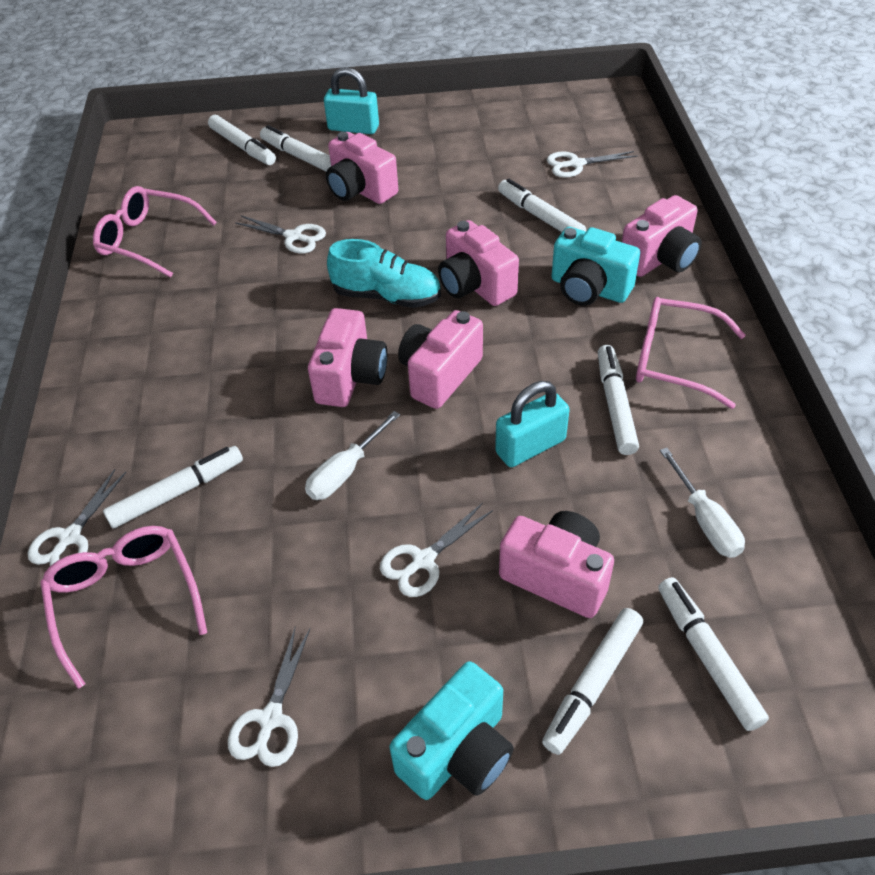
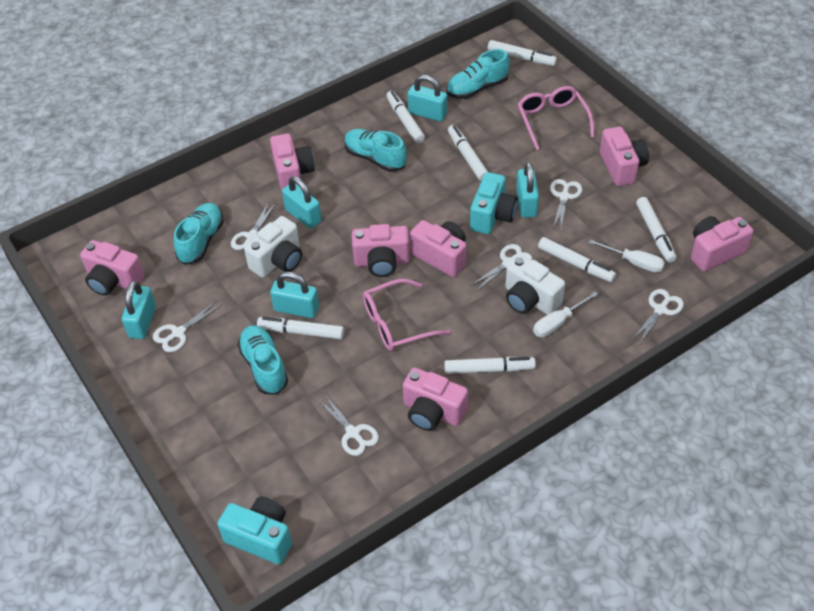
pink camera: [308,308,387,407] [326,132,398,204] [398,310,483,409] [438,220,519,306] [499,511,614,618] [622,195,702,277] = 6 -> [80,240,145,296] [270,134,315,191] [352,224,410,277] [403,368,468,431] [410,220,467,277] [600,127,649,186] [691,216,753,272] = 7
pink glasses: [40,526,207,689] [93,186,217,278] [636,297,745,409] = 3 -> [363,279,450,351] [518,86,595,150] = 2
turquoise padlock: [324,67,379,134] [495,381,570,467] = 2 -> [122,281,156,339] [270,272,319,318] [282,176,322,229] [407,75,447,122] [516,162,539,218] = 5
turquoise shoe: [327,239,441,308] = 1 -> [173,203,224,265] [237,325,288,394] [345,129,407,172] [447,49,510,99] = 4
white camera: none = 0 -> [244,216,302,278] [506,255,565,315] = 2
white scissors: [28,469,126,566] [228,626,310,767] [236,215,326,254] [380,503,493,597] [547,151,638,178] = 5 -> [153,301,222,352] [231,202,276,250] [317,395,379,456] [470,244,533,291] [550,179,582,228] [631,289,684,345] = 6

